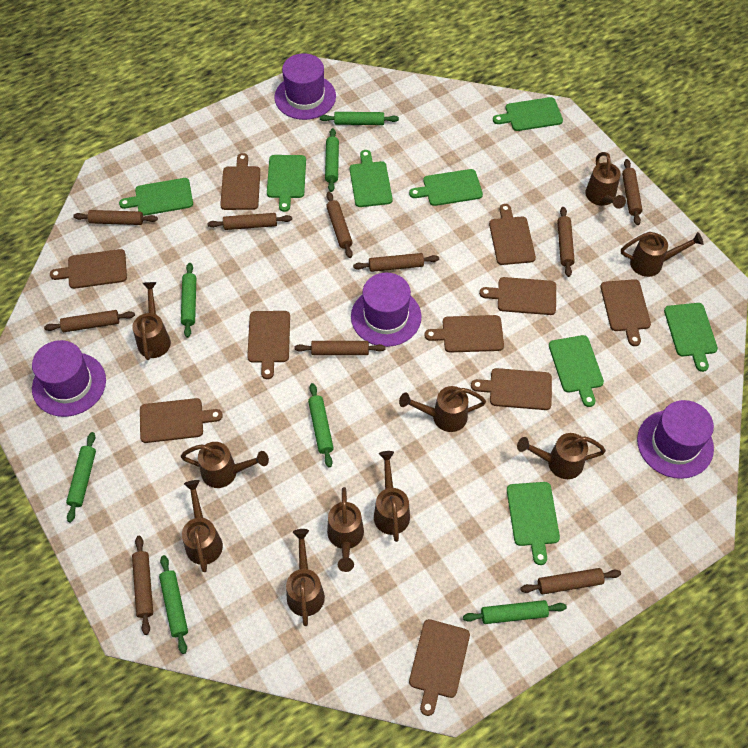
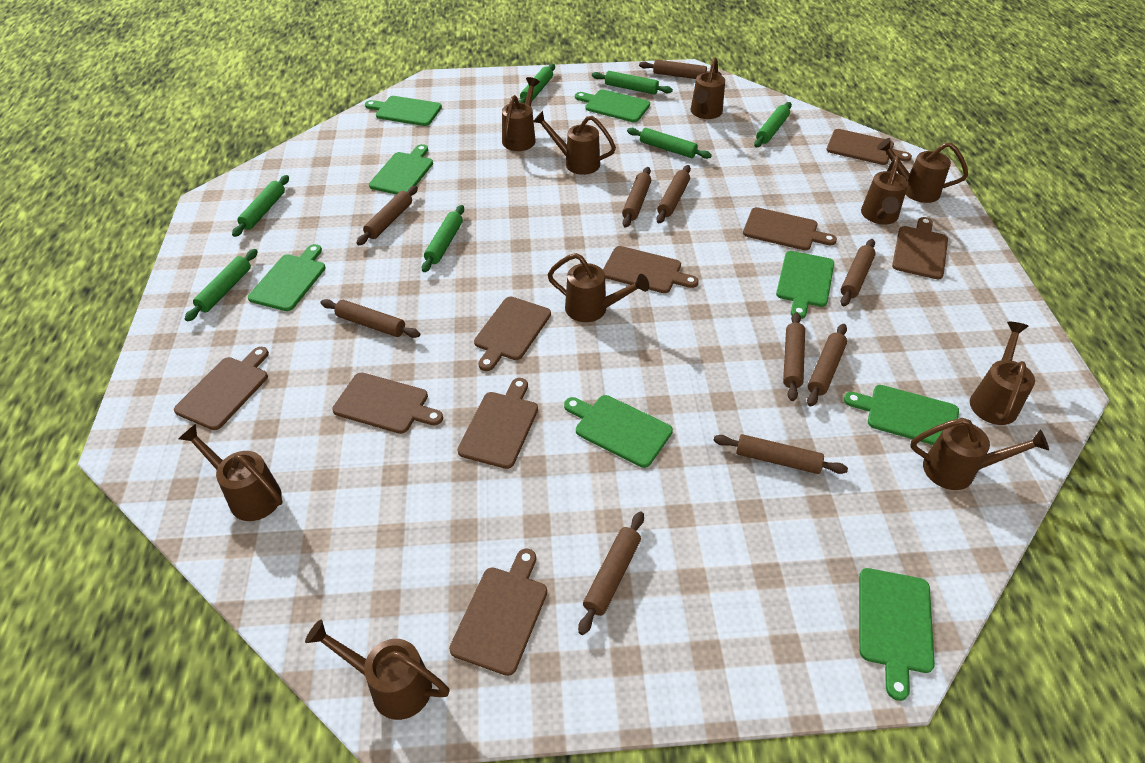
brown cutting board: [50,249,127,289] [140,398,223,443] [220,153,260,210] [247,311,290,379] [409,619,470,716] [424,315,504,353] [471,368,552,410] [479,277,556,315] [489,204,536,265] [600,279,651,346] = 10 -> [174,347,269,430] [332,372,443,434] [449,548,547,676] [458,378,538,469] [474,296,551,371] [603,246,699,293] [743,207,837,250] [826,129,912,165] [892,217,948,279] = 9
purple hat: [32,340,106,417] [274,53,336,120] [351,273,421,347] [637,400,714,479] = 4 -> none = 0

